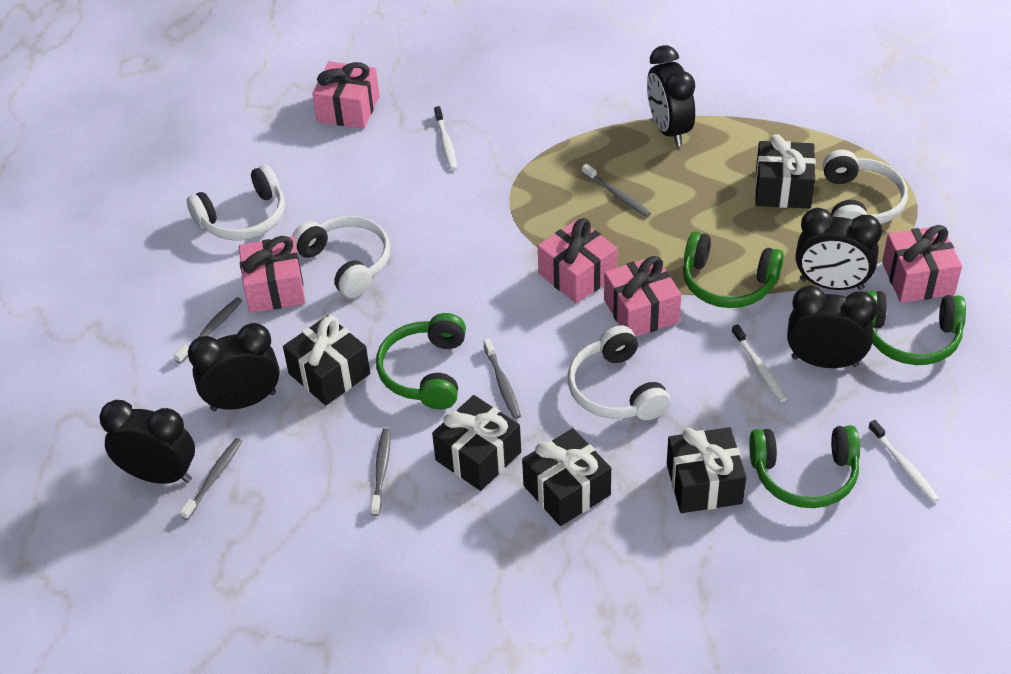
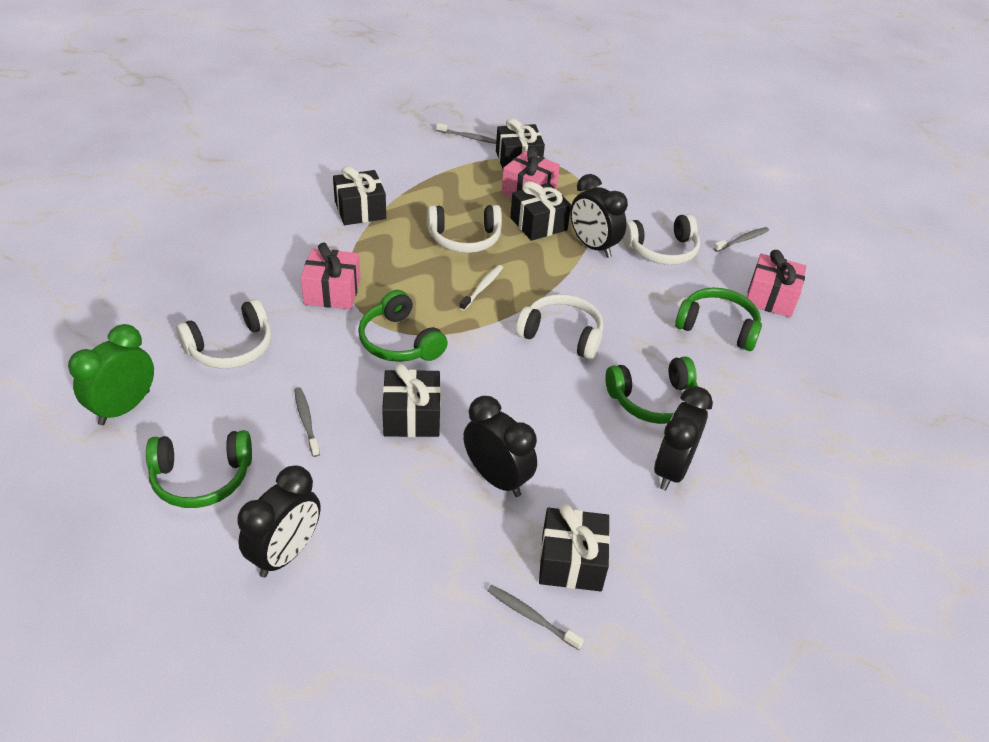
black clock: [99,400,195,484] [188,323,280,411] [647,45,695,146] [787,285,877,368] [796,208,882,290] = 5 -> [237,465,321,577] [463,396,537,497] [570,174,628,258] [654,386,713,490] = 4
green clock: none = 0 -> [68,324,154,425] = 1
grey toothbrush: [174,297,243,364] [180,438,242,520] [371,428,391,516] [484,338,521,419] [582,164,651,217] = 5 -> [294,387,320,457] [436,123,496,144] [487,585,584,650] [714,227,769,252] = 4
pink gift: [239,236,305,313] [312,61,379,129] [538,218,618,304] [604,256,681,337] [882,225,962,303] = 5 -> [301,243,361,309] [502,146,560,197] [747,250,807,318] = 3
white toothbrush: [434,106,457,170] [731,324,787,402] [868,420,939,503] = 3 -> [460,265,503,311] = 1

